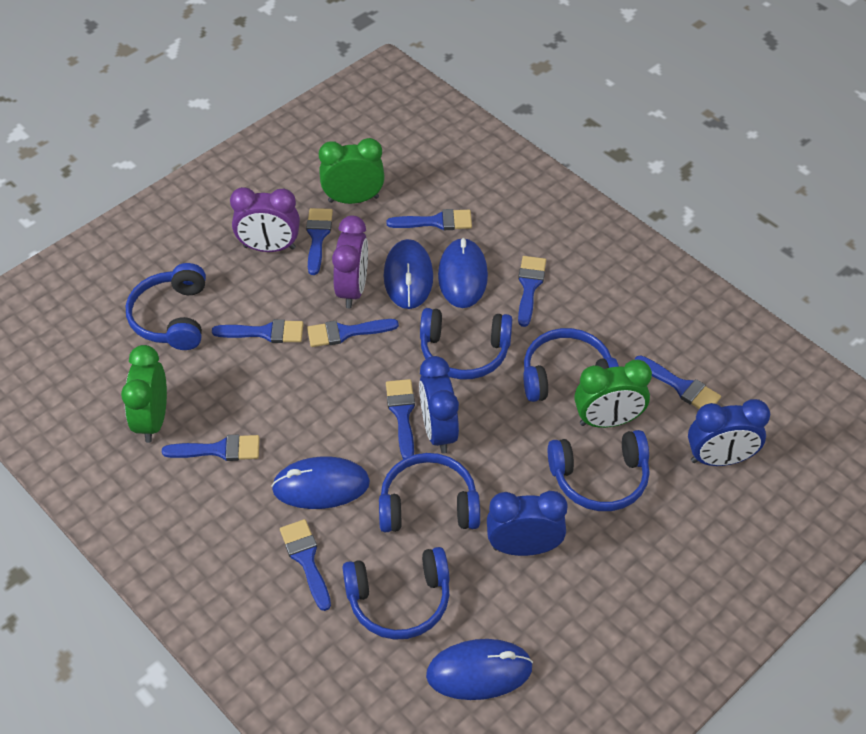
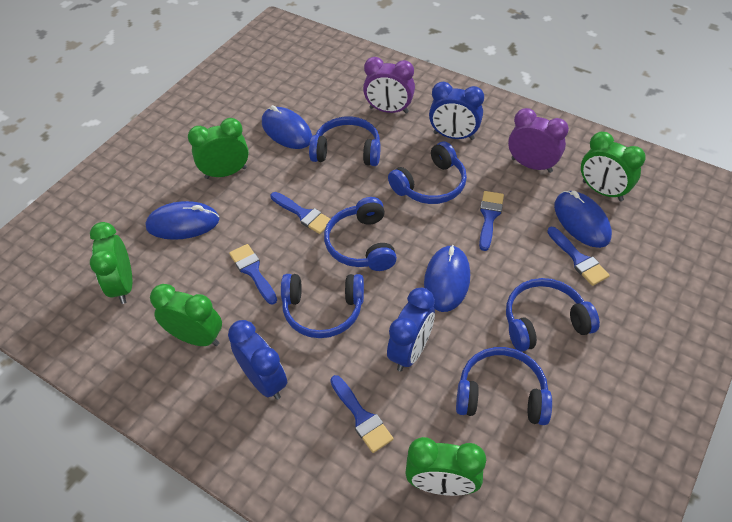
blue brush: [162,435,260,461] [212,319,303,343] [280,519,331,611] [306,208,333,275] [307,319,399,347] [386,209,472,230] [386,379,415,459] [518,256,546,327] [635,355,721,409] = 9 -> [229,244,277,304] [270,192,330,234] [330,375,393,453] [479,191,504,251] [547,227,610,286] = 5
green clock: [121,345,167,443] [319,138,385,204] [575,360,652,428] = 3 -> [90,222,132,304] [150,284,222,346] [188,118,249,179] [405,437,486,496] [581,132,646,201] = 5

